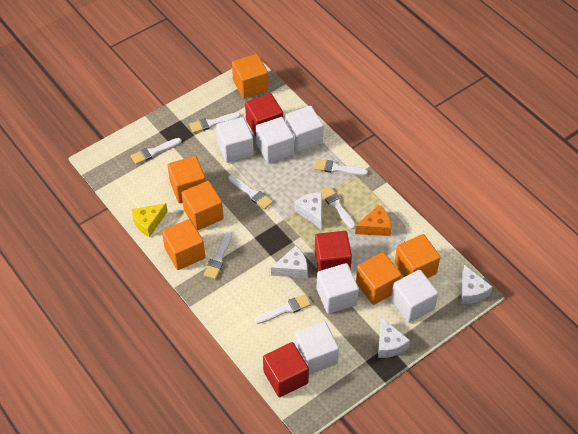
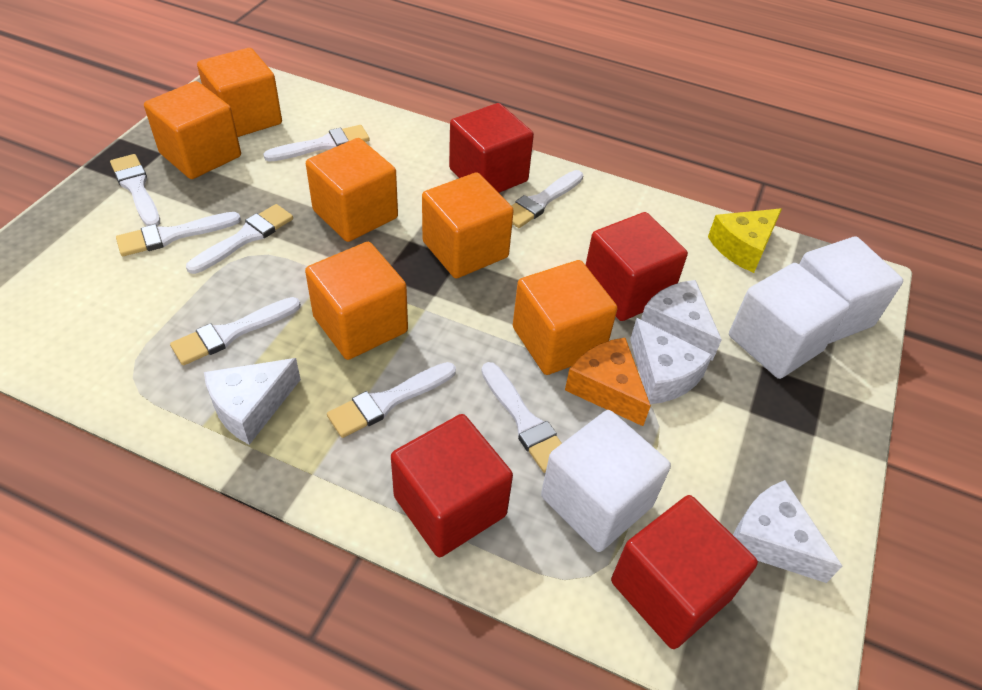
red cube: [245,93,283,136] [263,342,309,397] [315,231,352,271] = 3 -> [391,414,513,557] [449,103,534,193] [586,212,688,321] [611,495,758,649] = 4
white brush: [131,138,182,164] [189,112,241,133] [204,231,232,279] [228,175,273,210] [254,294,311,324] [314,159,368,176] [320,186,356,229] = 7 -> [110,154,160,226] [116,212,241,256] [170,297,301,365] [186,204,293,274] [263,125,370,162] [327,362,456,438] [481,362,562,473] [511,170,583,228] = 8
white cube: [216,117,254,163] [256,117,294,164] [285,106,324,152] [295,322,339,375] [317,263,359,314] [391,270,438,323] = 6 -> [541,410,671,552] [729,263,850,379] [799,236,903,344] = 3

